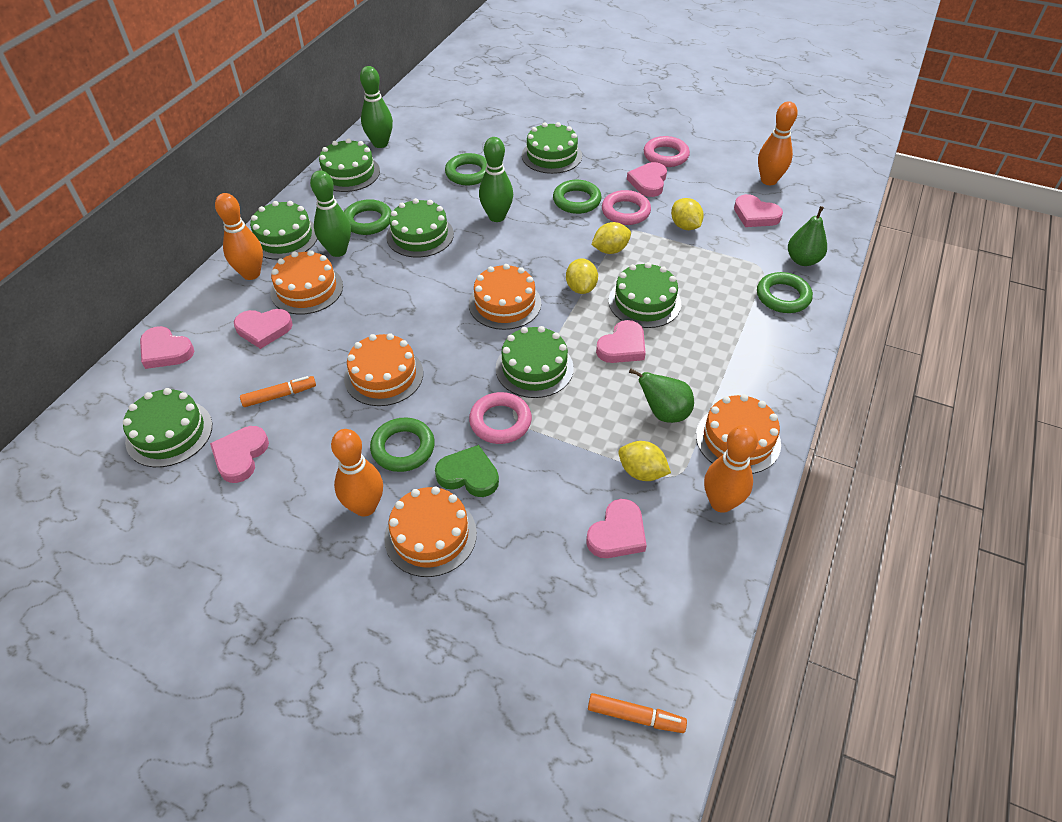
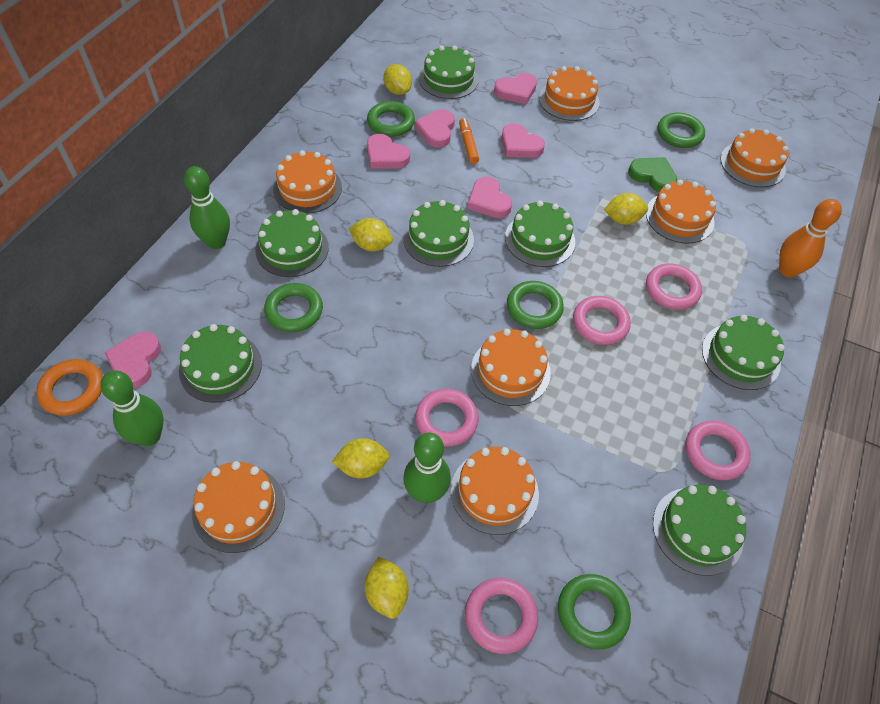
green pear: [629,369,694,423] [788,206,827,266] = 2 -> none = 0
orange bowling pin: [215,193,263,280] [331,429,383,517] [704,425,758,513] [758,101,798,185] = 4 -> [779,199,842,278] = 1
orange cake: [270,250,343,314] [344,333,423,406] [384,486,477,577] [469,264,541,330] [696,394,781,474] = 5 -> [192,461,285,553] [273,150,342,213] [451,447,539,535] [471,329,551,406] [539,66,600,121] [646,180,716,244] [720,128,789,187] = 7
orange marker: [240,376,316,407] [588,693,687,733] = 2 -> [459,118,479,164] = 1
orange ring: none = 0 -> [36,359,103,416] = 1
pink heart: [140,326,194,369] [210,426,269,483] [234,309,293,349] [587,499,647,558] [596,320,646,363] [627,162,667,197] [734,194,783,227] = 7 -> [104,332,161,388] [367,134,410,168] [415,109,455,148] [467,177,512,218] [494,73,537,104] [501,123,545,158] = 6
pink ring: [469,392,532,444] [602,190,651,225] [644,136,690,167] = 3 -> [415,389,479,447] [465,578,538,654] [573,296,631,345] [646,263,702,310] [685,421,751,480] = 5
yellow lemon: [566,259,598,294] [591,222,631,254] [618,441,671,481] [671,198,704,230] = 4 -> [332,438,390,479] [349,218,393,251] [365,557,409,619] [383,64,412,95] [604,193,648,225] = 5

